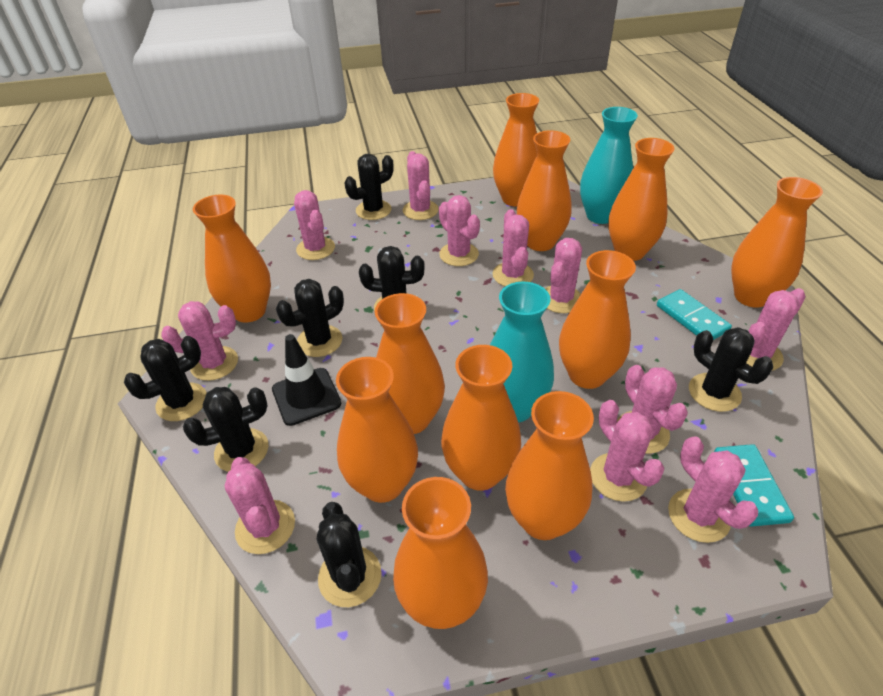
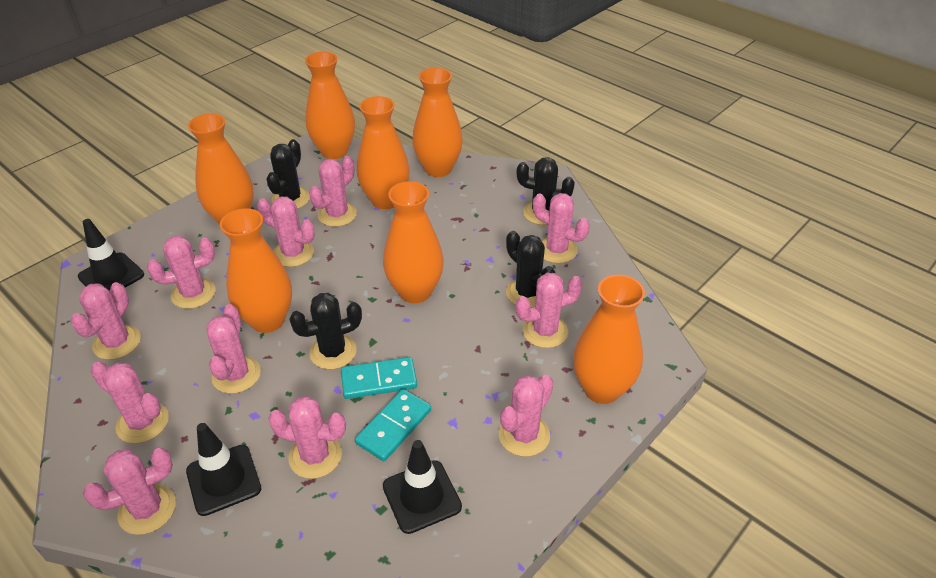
black cactus: [124,336,207,421] [183,387,268,472] [276,279,344,357] [317,502,382,607] [344,154,394,220] [359,246,425,311] [689,327,773,412] = 7 -> [266,139,310,209] [289,293,362,369] [506,231,556,307] [517,157,575,225] = 4
black traffic cone: [272,334,341,426] = 1 -> [78,219,144,290] [186,423,261,516] [383,440,462,534] = 3
orange vase: [193,195,271,323] [336,357,418,503] [375,293,445,434] [393,477,488,629] [441,345,521,491] [493,93,539,207] [505,391,594,540] [517,130,571,251] [559,250,636,389] [608,138,675,261] [731,177,823,308] = 11 -> [188,114,254,225] [220,208,292,333] [305,52,355,159] [357,96,410,209] [383,181,444,303] [412,68,463,177] [573,275,645,404] = 7
turquoise vase: [490,282,554,422] [580,107,638,224] = 2 -> none = 0

